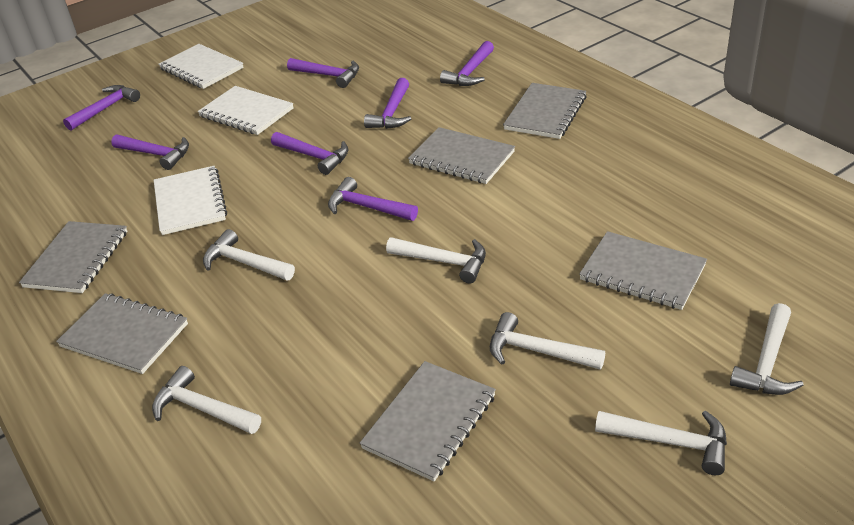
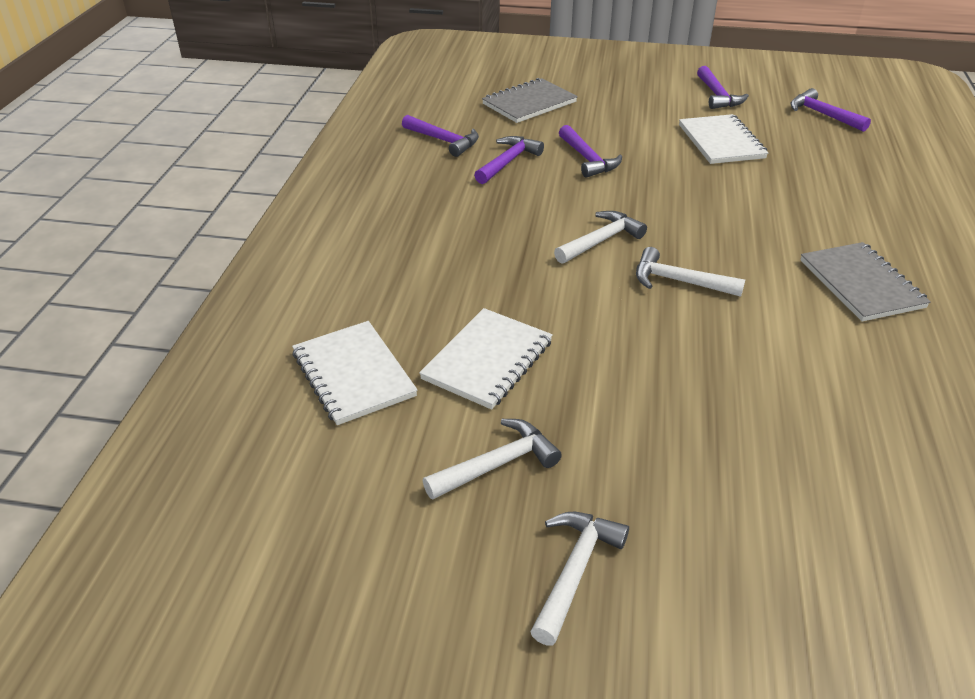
grey notebook: [19,221,127,293] [56,293,188,374] [360,361,496,481] [408,127,515,184] [503,83,587,139] [579,231,707,310] = 6 -> [482,78,578,123] [800,242,931,322] = 2
purple hammer: [63,85,140,131] [111,135,189,170] [271,132,349,175] [287,58,359,88] [328,177,418,221] [364,78,411,129] [440,41,494,86] = 7 -> [402,115,479,157] [474,136,544,184] [559,125,622,178] [697,66,749,109] [790,88,871,132] = 5
white hammer: [152,366,261,434] [203,229,295,281] [386,237,486,284] [490,312,605,370] [595,410,727,475] [730,303,804,395] = 6 -> [423,419,562,500] [530,512,629,645] [554,211,647,264] [636,247,745,297] = 4

